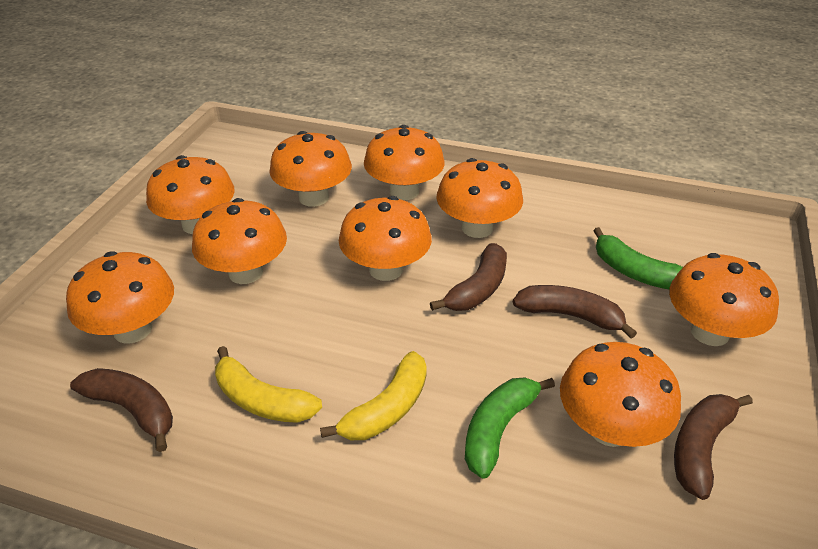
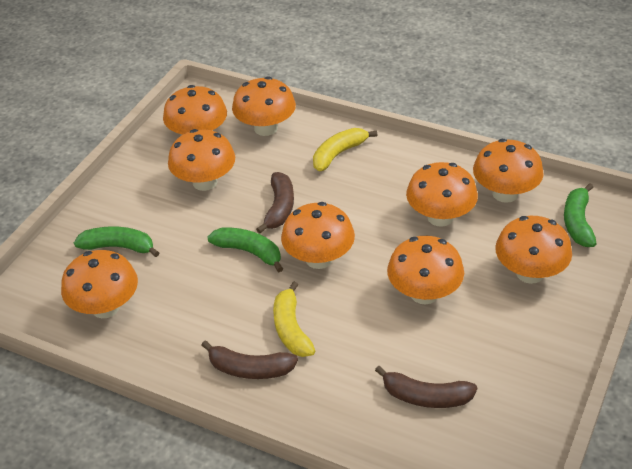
brown banana: [70,368,173,452] [430,243,507,311] [513,285,637,339] [674,394,753,500] = 4 -> [201,340,298,379] [256,172,294,234] [375,366,477,408] = 3
green banana: [465,377,555,479] [593,227,683,289] = 2 -> [74,226,159,257] [207,227,283,272] [564,184,597,247] = 3

